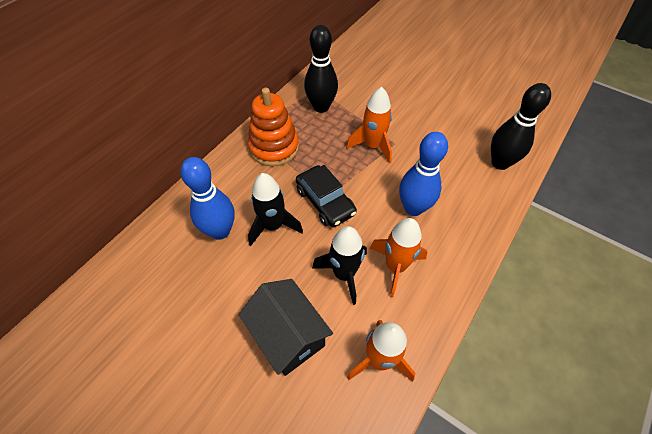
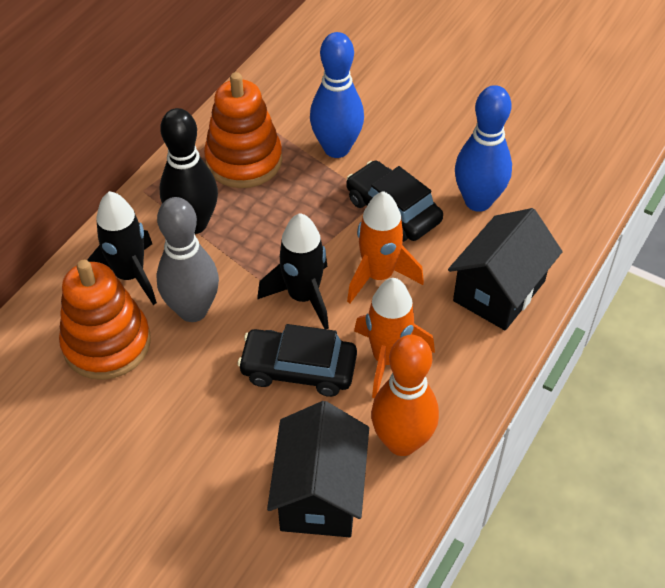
black bowling pin: [304,25,338,113] [491,83,551,170] = 2 -> [160,108,218,234] = 1
black car: [296,165,357,227] = 1 -> [238,324,357,397] [346,160,443,242] = 2
black house: [238,279,333,376] = 1 -> [267,401,369,537] [448,208,563,330] = 2
grey bowling pin: none = 0 -> [156,197,219,322] = 1
orange bowling pin: none = 0 -> [371,335,439,456] = 1
orange rocket: [346,87,392,164] [347,320,415,382] [370,218,427,297] = 3 -> [347,191,424,303] [354,278,435,398] = 2
orange stacking toy: [248,88,299,167] = 1 -> [59,260,151,380] [204,72,282,188] = 2

